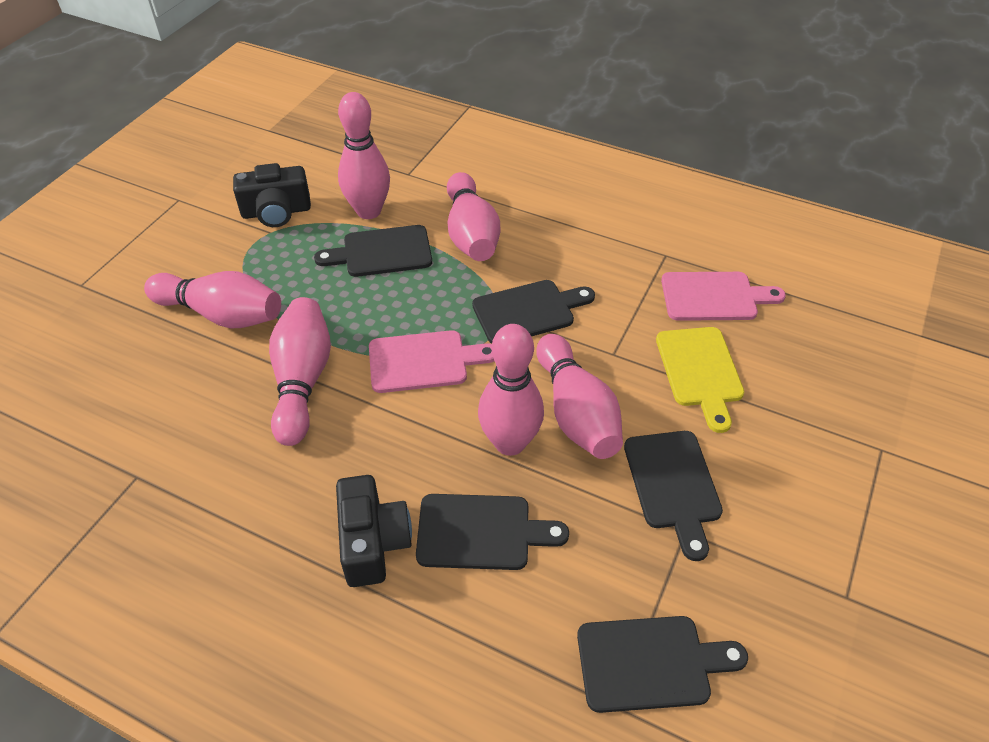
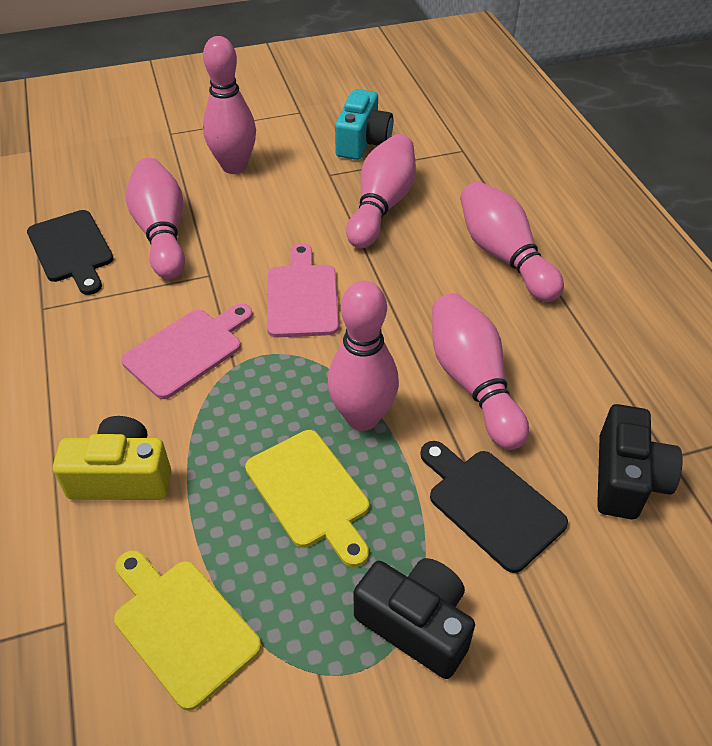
black cutting board: [314,225,432,277] [416,494,569,570] [472,280,595,344] [577,616,748,713] [624,431,723,561] = 5 -> [27,210,113,295] [420,441,568,573] = 2
turquoise camera: none = 0 -> [335,89,393,160] = 1
yellow camera: none = 0 -> [53,416,171,500] = 1
yellow cutting board: [656,327,745,433] = 1 -> [114,550,261,711] [245,430,369,567] = 2

